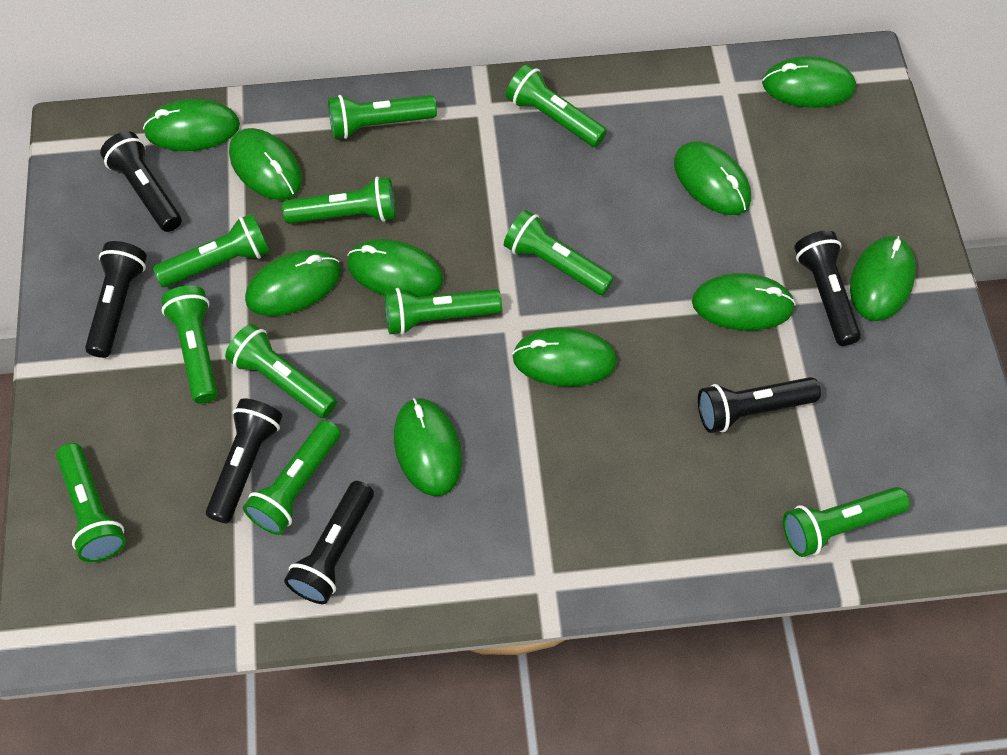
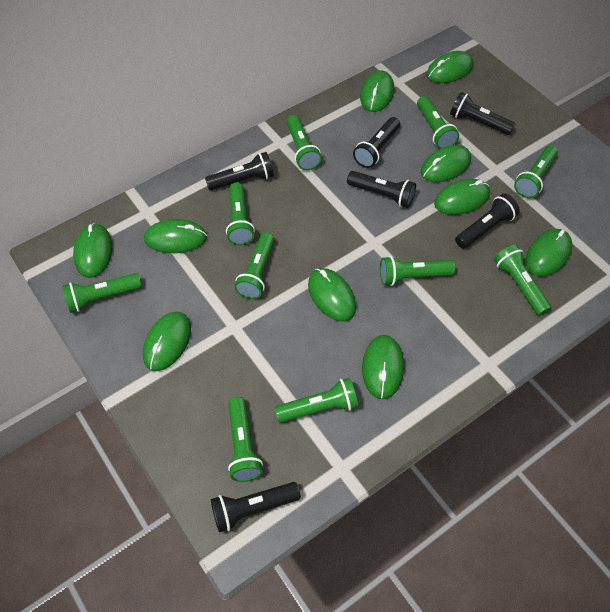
green flashlight: [56,443,126,562] [153,213,270,287] [161,286,218,404] [225,324,337,418] [243,420,341,535] [282,177,396,224] [328,95,437,139] [384,288,502,335] [504,210,614,295] [506,64,607,147] [783,487,910,557] = 11 -> [62,273,142,313] [226,183,255,245] [228,397,263,482] [234,232,275,299] [275,378,358,423] [287,115,322,170] [380,256,455,286] [417,96,459,149] [494,245,551,316] [514,145,558,198] = 10

